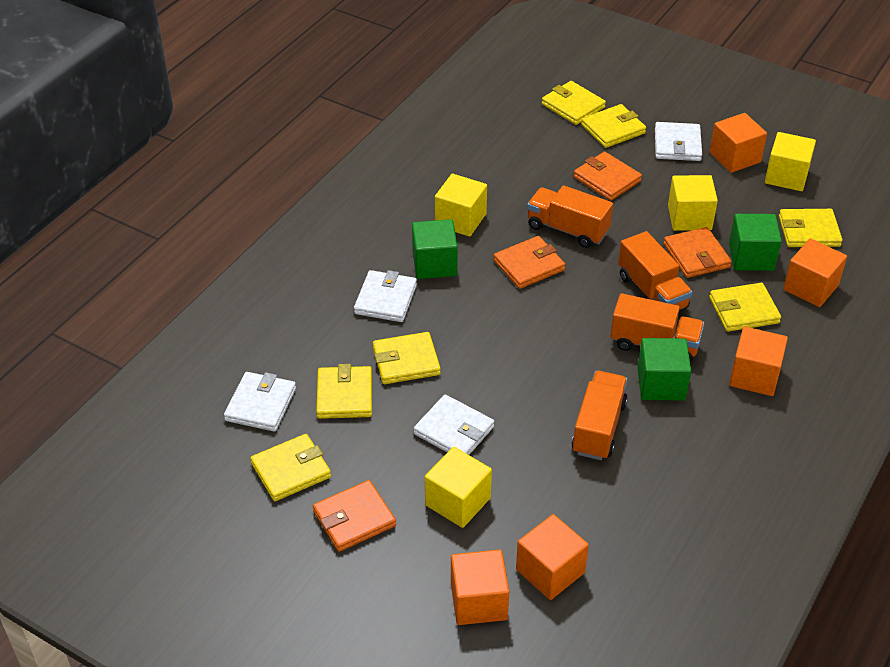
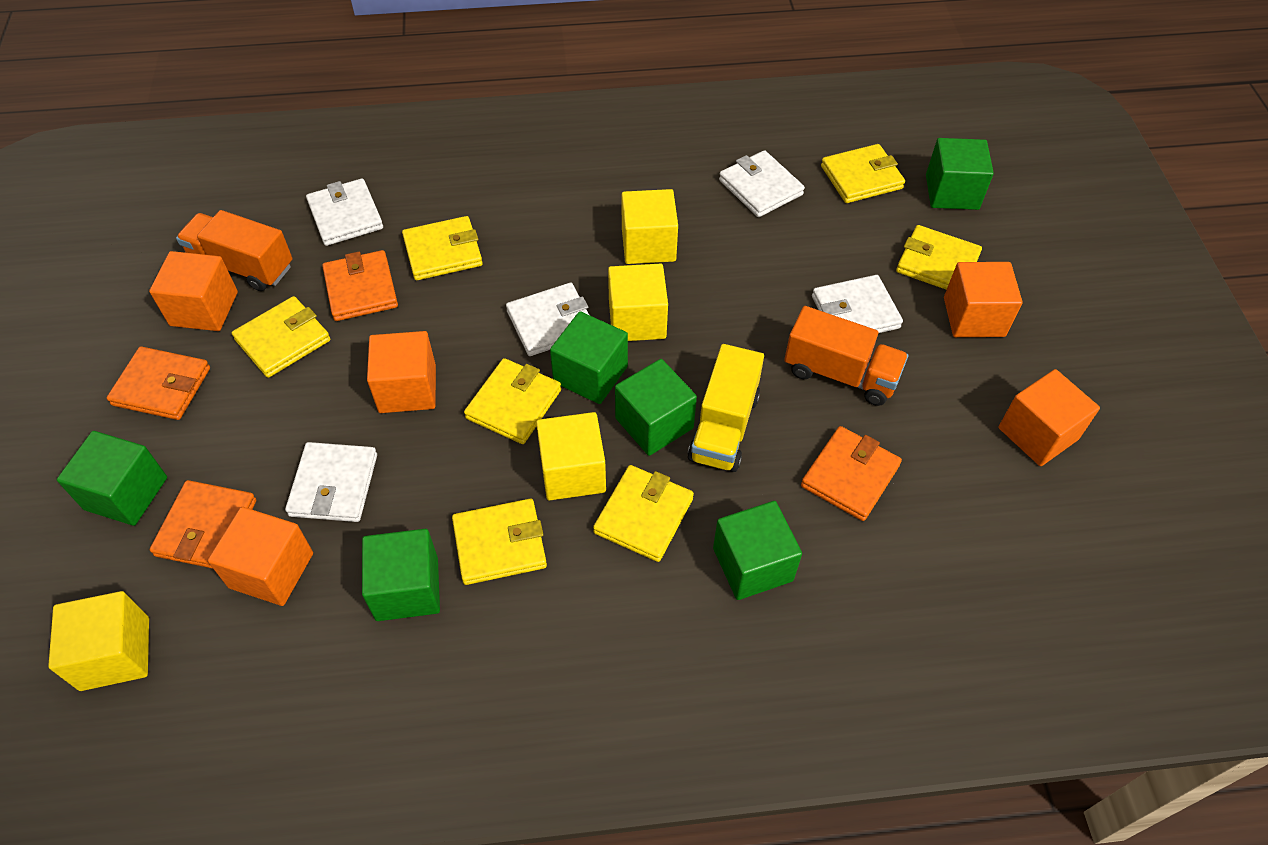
green cube: [412,219,458,279] [637,338,691,401] [729,214,782,271] = 3 -> [57,431,167,526] [362,529,440,621] [550,311,628,404] [615,359,697,456] [713,501,802,600] [926,138,994,210] = 6
orange truck: [527,185,613,248] [572,371,628,460] [610,293,704,362] [618,231,692,310] = 4 -> [176,210,292,291] [784,306,908,406] = 2
white wallet: [224,372,296,432] [354,270,417,322] [414,394,494,455] [655,122,702,161] = 4 -> [285,442,377,522] [306,178,383,246] [506,283,589,356] [719,150,805,217] [812,275,903,333] = 5
yellow truck: none = 0 -> [688,344,764,472] = 1

